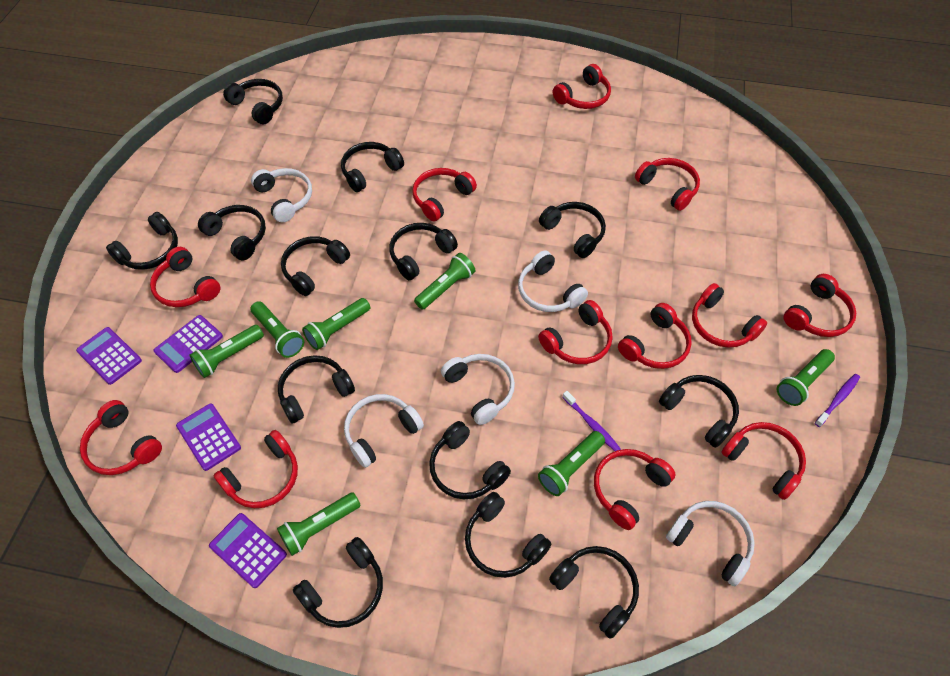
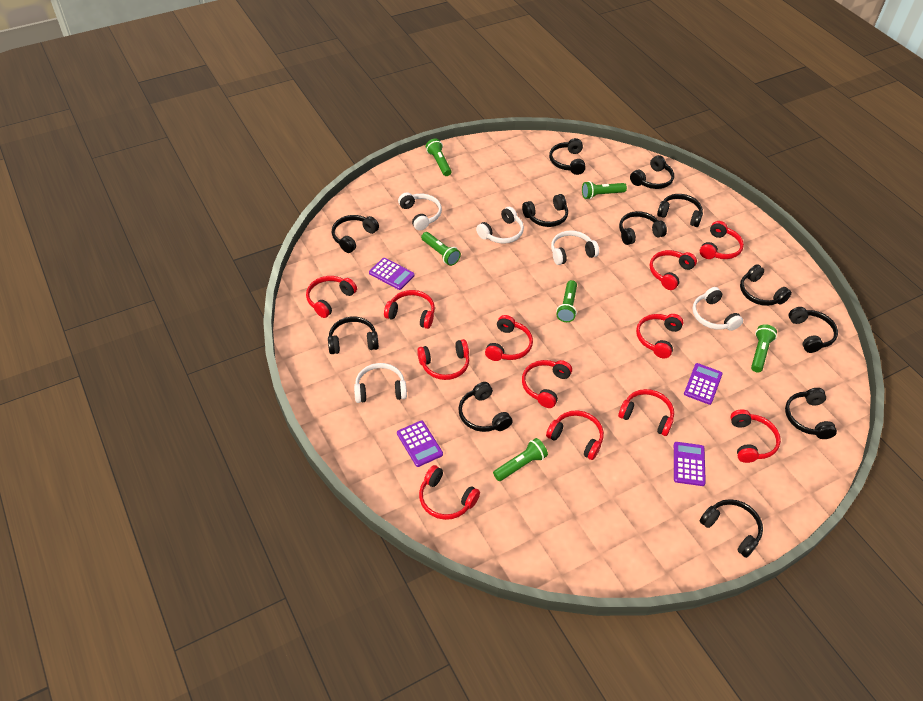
black headphones: [106,212,178,270] [198,205,266,260] [223,79,283,124] [278,355,355,423] [281,236,350,296] [293,537,383,628] [341,142,404,192] [389,223,458,280] [429,421,511,499] [465,492,551,578] [539,202,606,258] [549,546,639,639] [659,375,739,448] = 13 -> [328,317,379,354] [332,215,379,253] [458,382,513,432] [522,194,568,227] [549,138,586,175] [619,211,667,245] [630,155,674,189] [657,194,703,227] [700,499,763,558] [740,264,792,306] [785,388,837,439] [788,307,838,353] = 12
green flashlight: [189,325,264,378] [251,301,304,358] [277,492,361,556] [302,298,370,350] [414,253,475,310] [538,431,605,496] [777,349,835,406] = 7 -> [421,232,461,266] [426,139,452,176] [493,438,548,481] [556,280,577,322] [582,181,627,199] [751,324,777,372] = 6
purple toothbrush: [562,391,621,451] [815,374,860,427] = 2 -> none = 0

